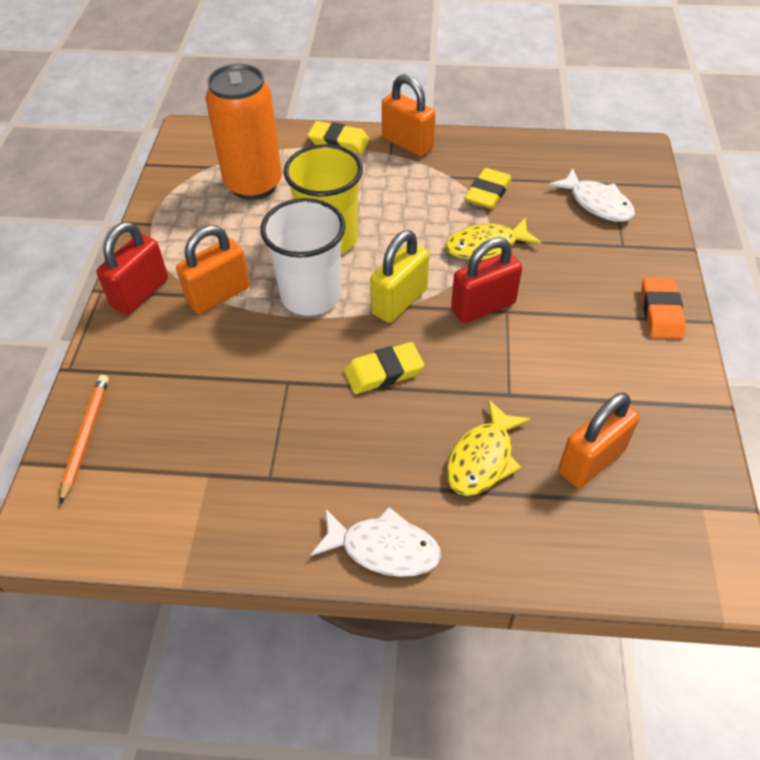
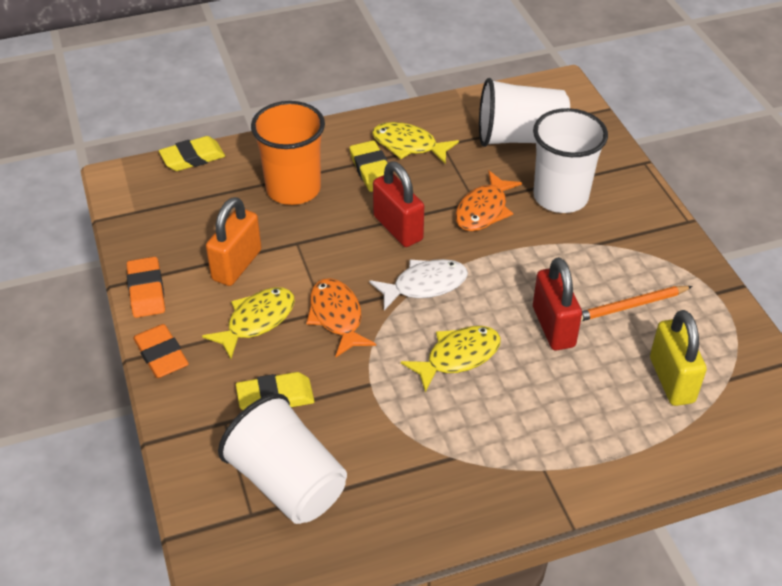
orange can: [206,64,282,200] = 1 -> none = 0
orange cup: none = 0 -> [251,101,325,205] = 1
orange eraser: [641,277,686,339] = 1 -> [127,257,165,318] [133,324,189,378] = 2
orange fish: none = 0 -> [306,278,376,357] [455,170,522,231] = 2
orange padlock: [176,225,250,314] [382,74,436,157] [558,393,640,488] = 3 -> [206,197,262,286] = 1
white cup: [260,198,346,316] = 1 -> [218,393,347,524] [479,78,570,147] [533,108,608,213] = 3
white fish: [311,507,441,577] [548,168,635,222] = 2 -> [369,259,468,310] = 1
yellow cup: [284,144,363,254] = 1 -> none = 0
yellow fish: [445,217,542,260] [447,399,531,496] = 2 -> [202,287,295,359] [372,122,459,164] [401,326,501,392] = 3

